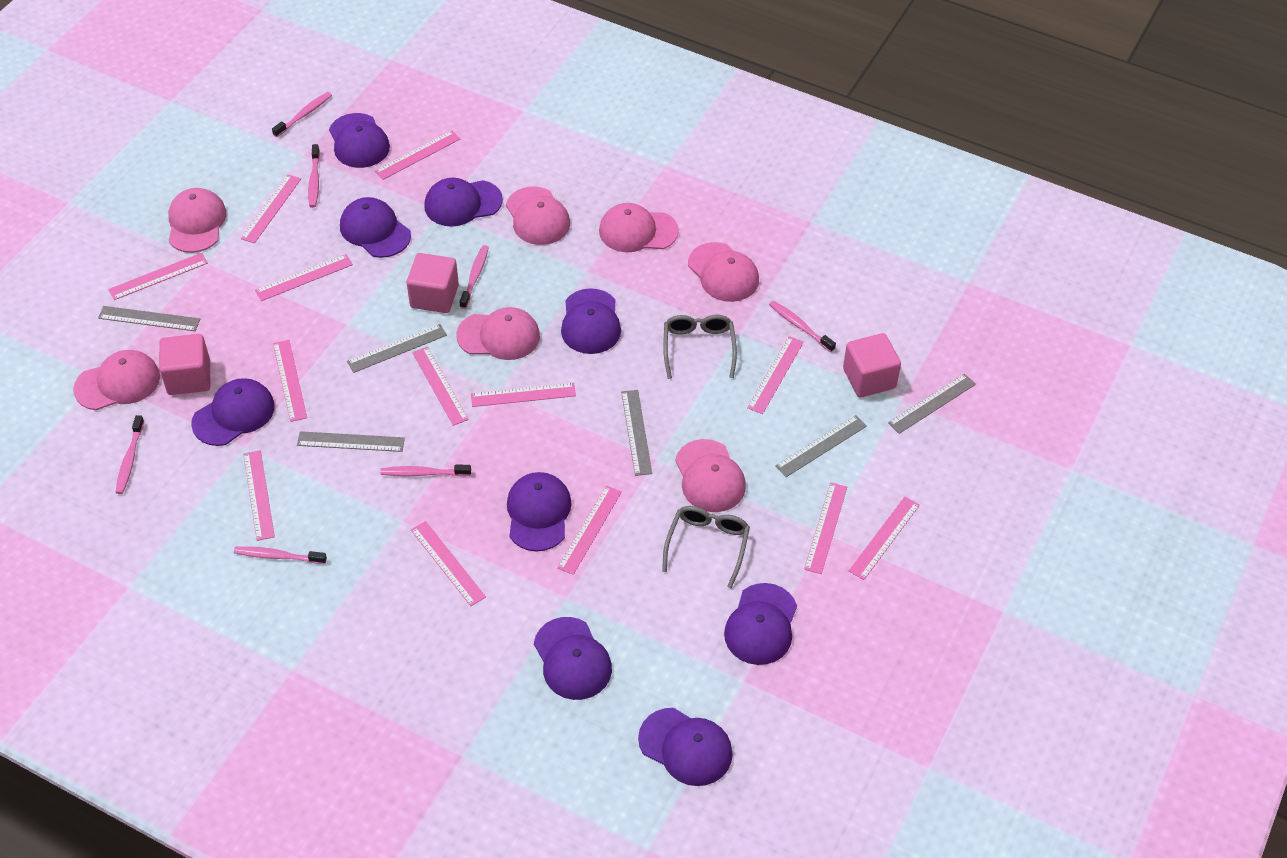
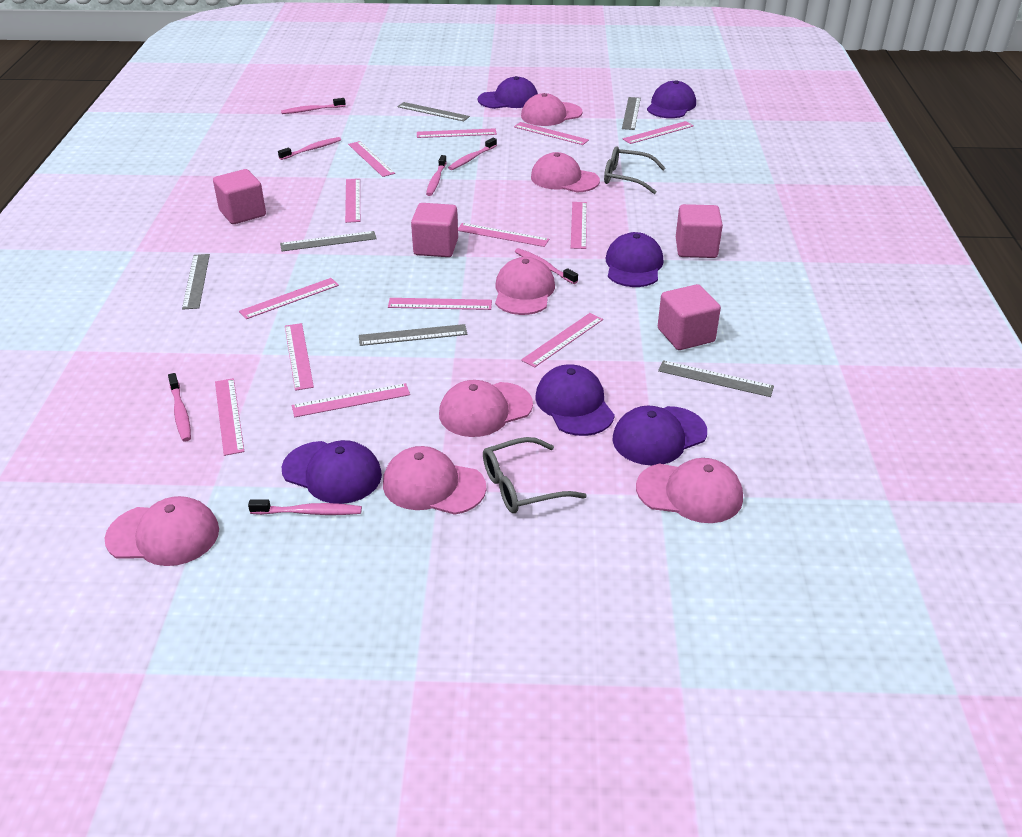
pink cube: [159,334,211,395] [407,253,459,313] [843,333,901,397] = 3 -> [213,169,266,224] [411,203,458,257] [658,284,721,350] [676,204,723,258] = 4
purple cap: [191,378,275,446] [329,113,390,168] [340,197,411,258] [424,178,503,227] [507,472,572,552] [534,617,612,700] [561,288,621,354] [638,708,733,786] [724,583,797,665] = 9 -> [282,440,382,504] [478,76,538,109] [535,364,615,436] [605,232,664,287] [612,406,707,465] [647,80,696,118] = 6

